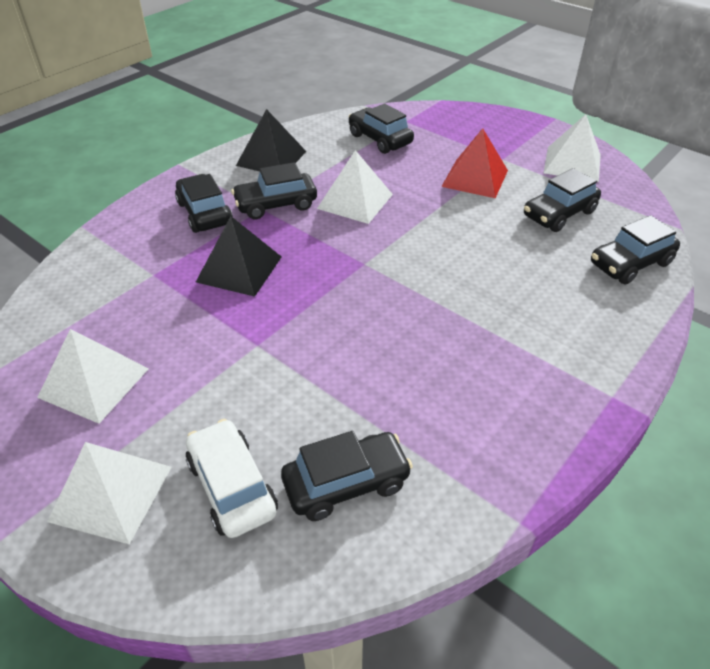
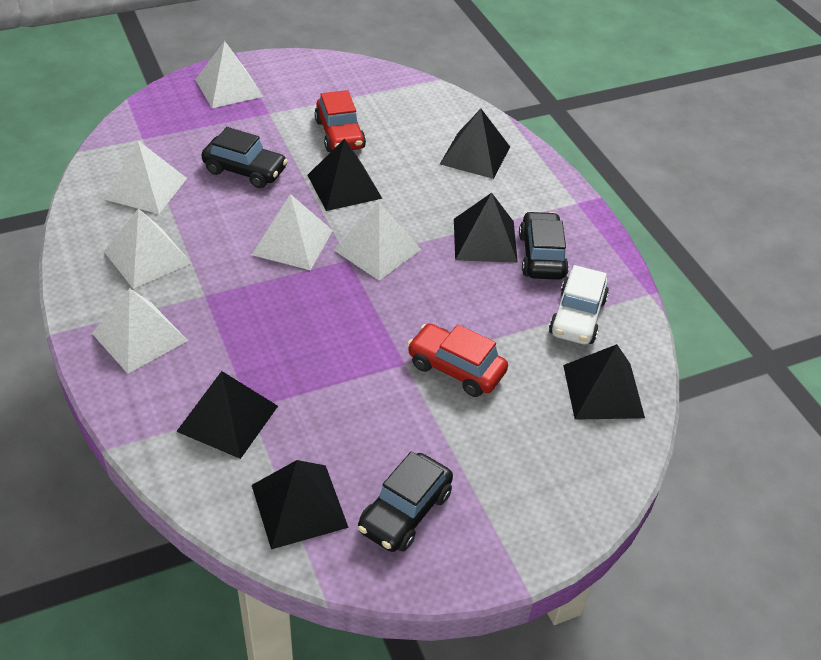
black car: [175,174,233,233] [231,162,317,219] [281,431,413,521] [349,103,414,154] [524,168,601,232] [591,215,680,284] = 6 -> [201,127,288,188] [358,451,453,552] [519,211,569,280] = 3
black pyramid: [196,216,281,297] [236,109,307,172] = 2 -> [176,371,278,459] [252,460,349,549] [307,139,382,211] [440,109,510,179] [454,193,518,263] [563,344,645,420] = 6
red car: none = 0 -> [314,90,366,152] [407,323,508,397] = 2
red pyramid: [441,128,508,198] = 1 -> none = 0
white pyramid: [37,329,149,424] [47,442,172,544] [317,150,393,224] [544,114,601,182] = 4 -> [92,288,188,374] [104,140,187,214] [104,208,192,289] [195,41,264,108] [252,194,333,270] [334,202,421,281] = 6

